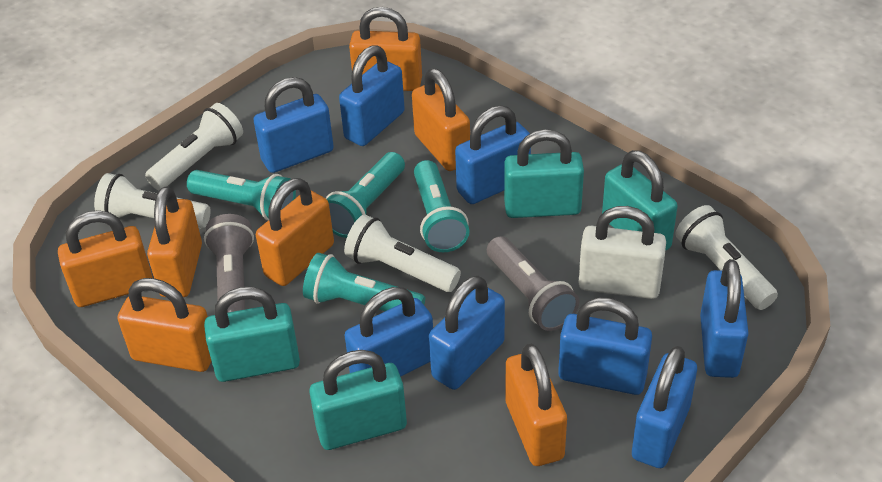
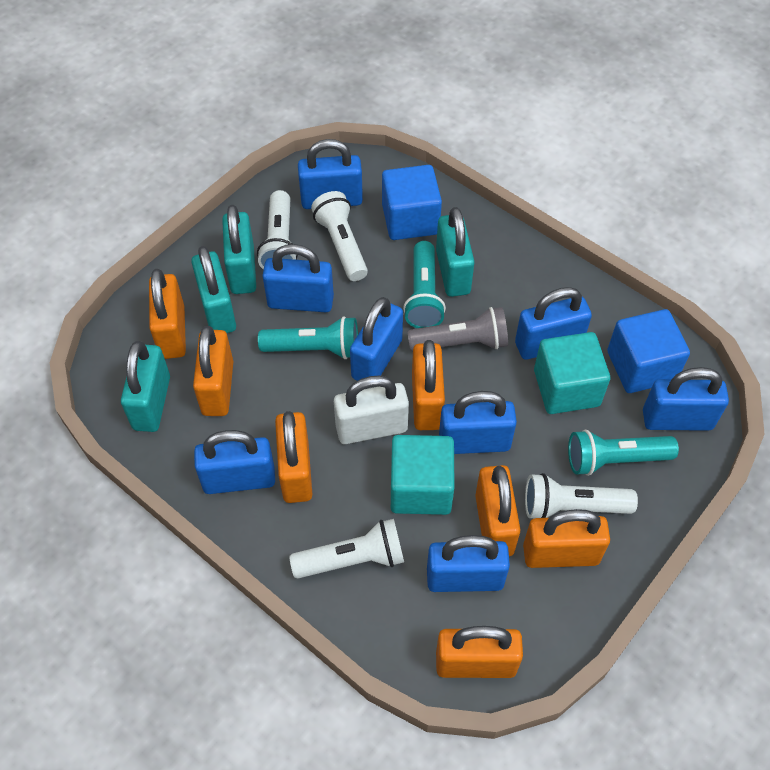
blue cube: none = 0 -> [382,165,442,240] [607,309,690,393] = 2
grey flashlight: [204,214,254,313] [487,236,579,331] = 2 -> [407,307,508,351] = 1
turquoise cube: none = 0 -> [391,435,455,515] [534,332,610,414] = 2
turquoise flashlight: [187,170,296,221] [303,253,425,311] [326,152,405,238] [414,160,469,252] = 4 -> [258,316,358,359] [403,241,446,328] [568,430,679,476] = 3

